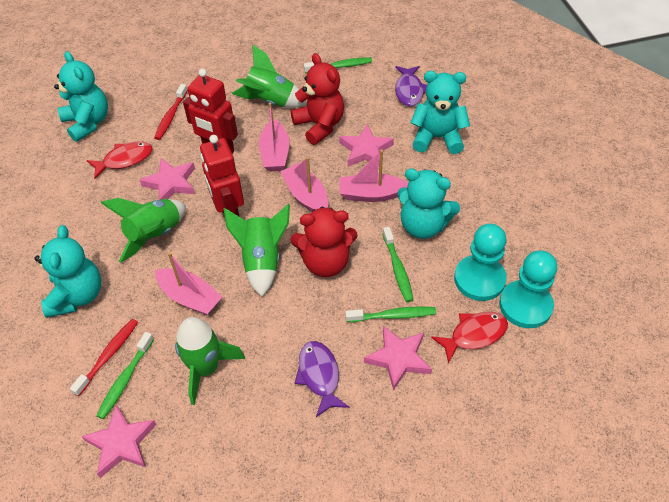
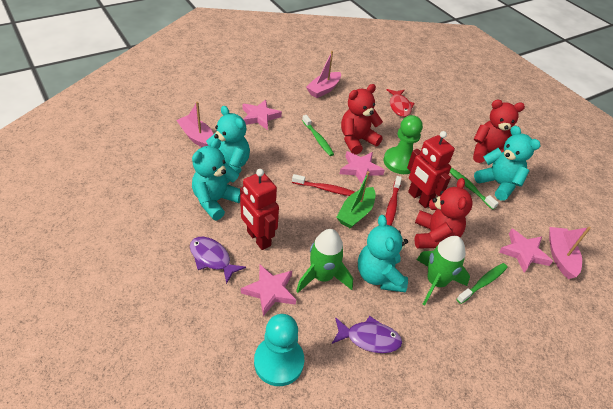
green boat: none = 0 -> [336,171,375,228] = 1
green pawn: none = 0 -> [384,115,423,174] = 1
green rocket: [101,198,186,263] [175,317,245,405] [224,204,290,297] [232,44,307,108] = 4 -> [296,229,353,293] [417,236,470,306] = 2
green toothbrush: [96,332,154,419] [304,57,372,73] [345,306,436,322] [382,227,413,302] = 4 -> [302,115,334,156] [450,167,498,210] [457,263,508,304] = 3
pink boat: [155,252,222,315] [259,103,289,172] [280,157,328,212] [339,150,408,202] = 4 -> [177,101,213,147] [306,51,341,98] [549,227,591,279] = 3
red fish: [86,141,152,179] [431,311,508,364] = 2 -> [387,89,415,117] = 1
red teddy bear: [290,207,358,277] [291,53,344,145] = 2 -> [341,84,383,155] [415,178,473,249] [473,100,525,163] = 3
turquoise pawn: [454,224,507,301] [499,250,557,328] = 2 -> [254,314,304,386] = 1

